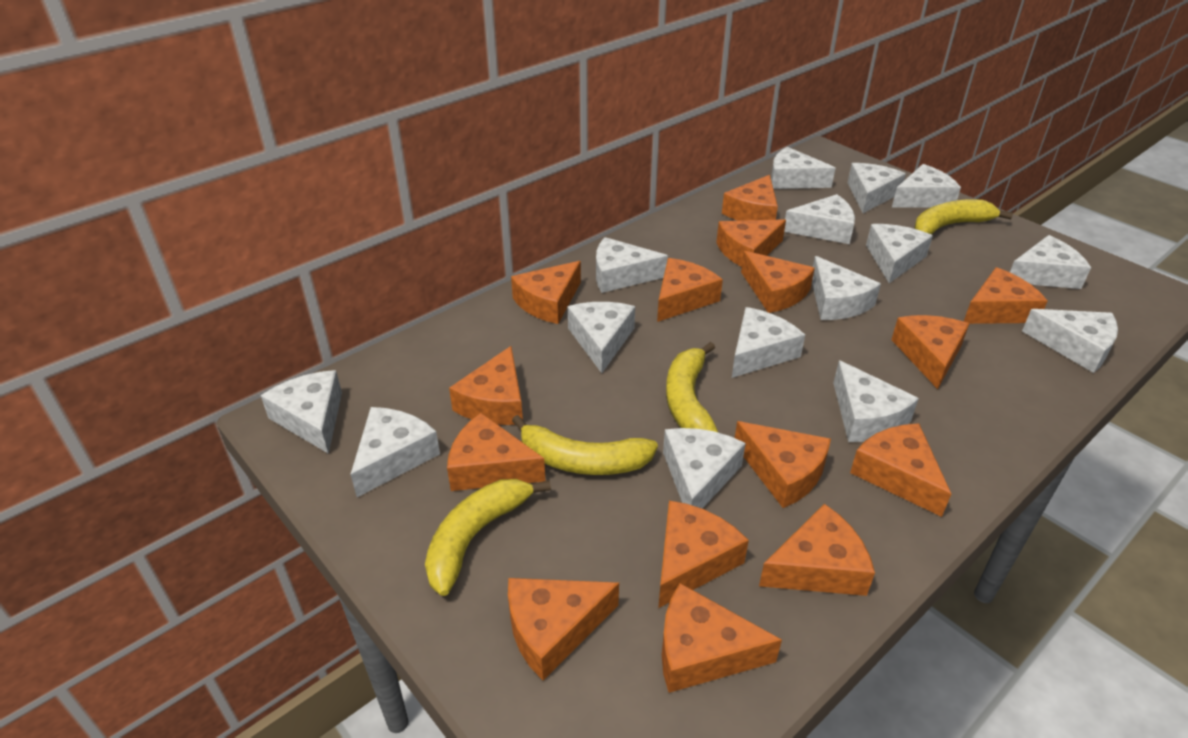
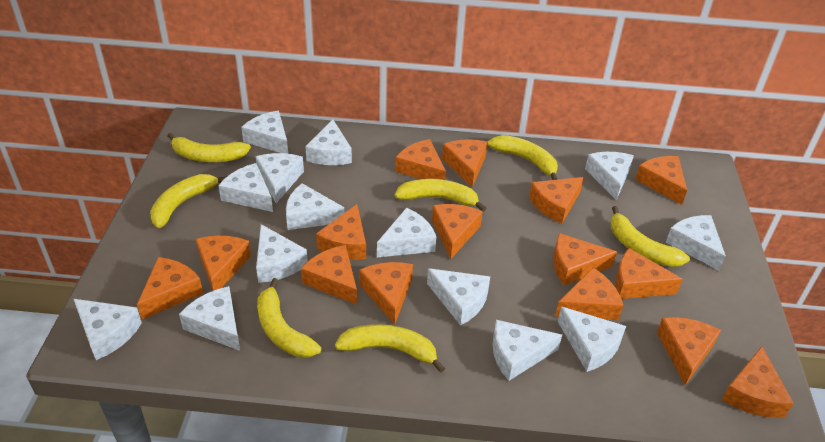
white cheese: [261,370,342,454] [350,407,440,497] [568,302,635,373] [596,237,668,293] [663,428,746,509] [732,307,805,378] [771,147,836,189] [784,194,855,244] [812,256,881,320] [833,360,919,442] [847,163,906,213] [866,224,933,283] [892,164,961,208] [1010,235,1091,289] [1022,309,1118,373] = 15 -> [74,299,142,360] [179,286,240,351] [218,163,273,212] [241,111,288,154] [256,153,304,203] [256,224,308,283] [286,183,344,230] [305,120,352,165] [377,207,436,257] [427,268,490,326] [492,320,562,381] [558,306,626,372] [585,152,634,200] [666,215,726,271] = 14
yellow banana: [425,479,551,596] [512,415,658,475] [666,342,718,432] [915,199,1013,235] = 4 -> [150,174,227,228] [167,133,251,162] [257,278,322,358] [335,324,445,373] [394,179,486,212] [487,135,558,180] [610,206,690,267] = 7

